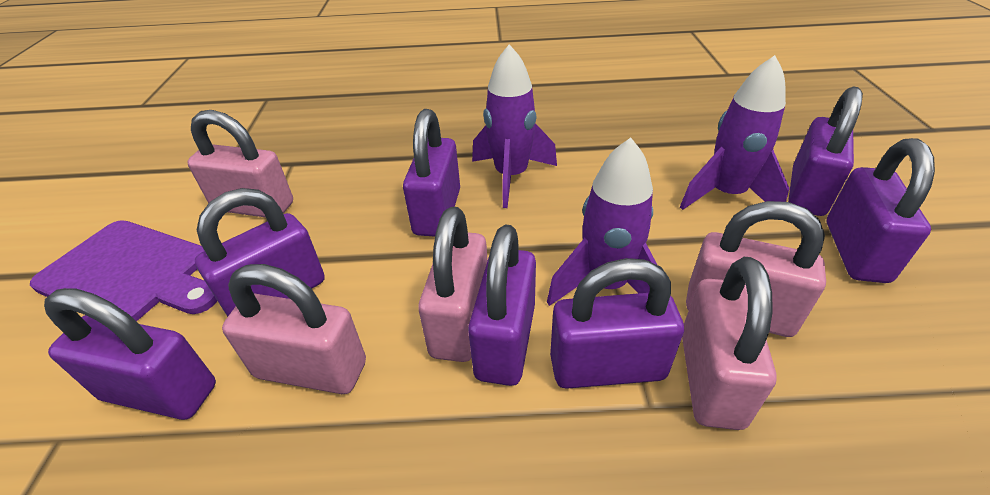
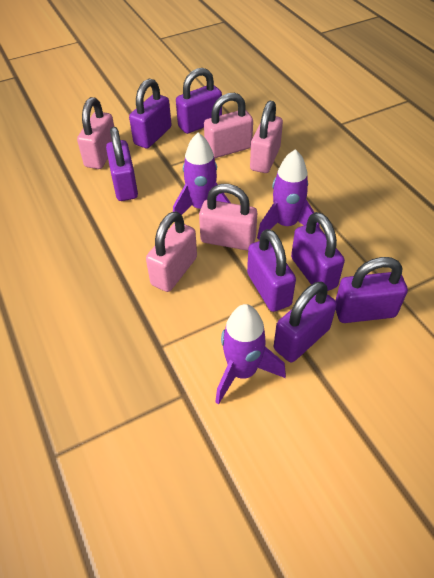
purple cutting board: [30,220,217,321] = 1 -> none = 0

